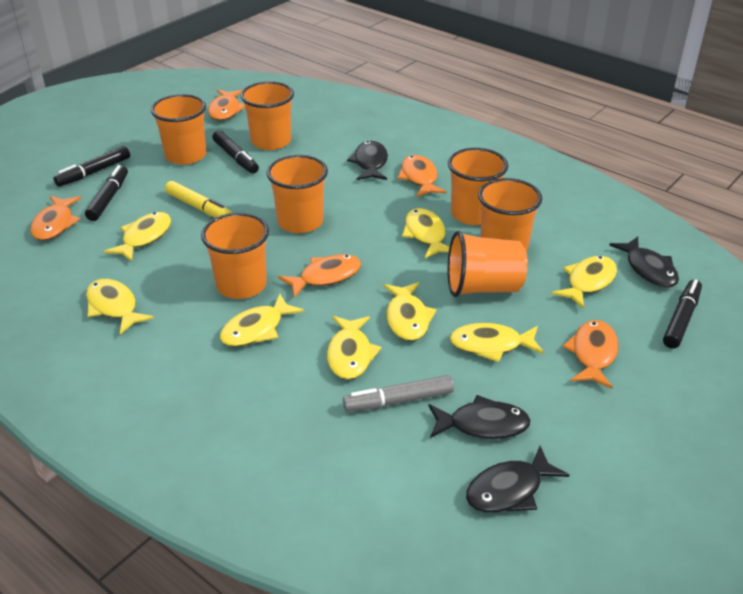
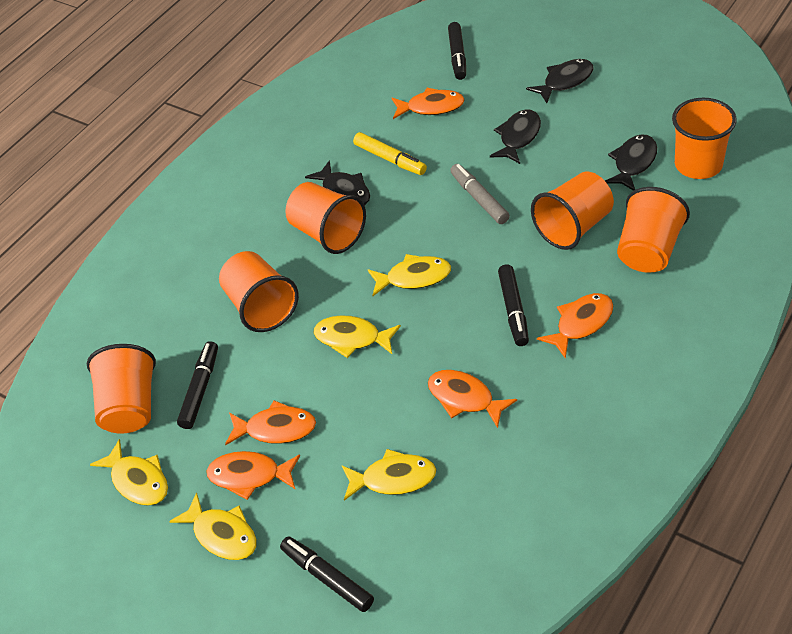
orange cup: [151,94,206,165] [201,213,269,299] [240,81,294,150] [266,155,328,233] [448,148,509,225] [448,231,528,297] [478,178,542,252] = 7 -> [86,344,156,434] [219,251,299,332] [285,182,366,254] [531,171,614,250] [617,187,690,272] [672,98,737,179] = 6
yellow fish: [86,279,154,335] [104,212,171,262] [220,294,304,347] [327,316,381,380] [383,282,437,341] [402,208,449,258] [450,323,544,362] [552,256,617,309] = 8 -> [90,439,168,506] [169,492,257,560] [314,315,401,358] [341,449,437,501] [367,254,451,296] = 5

